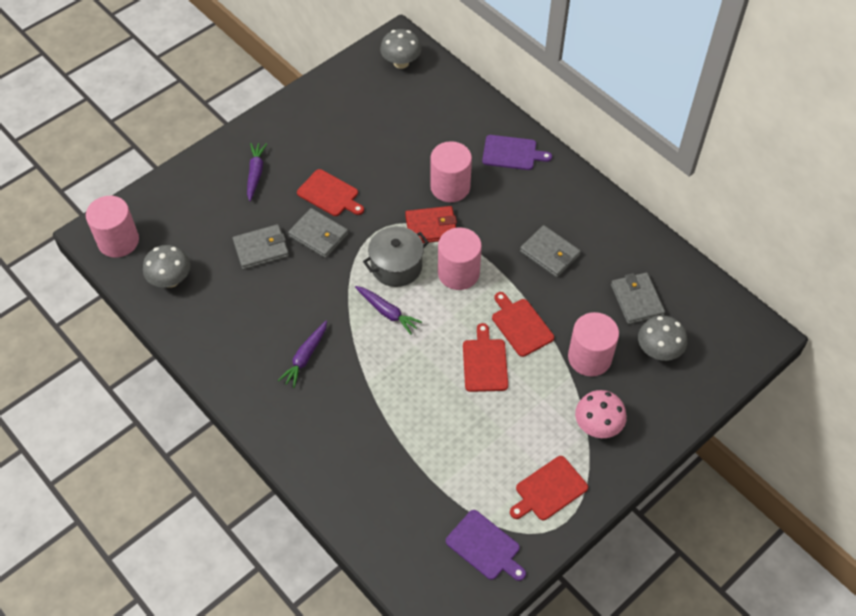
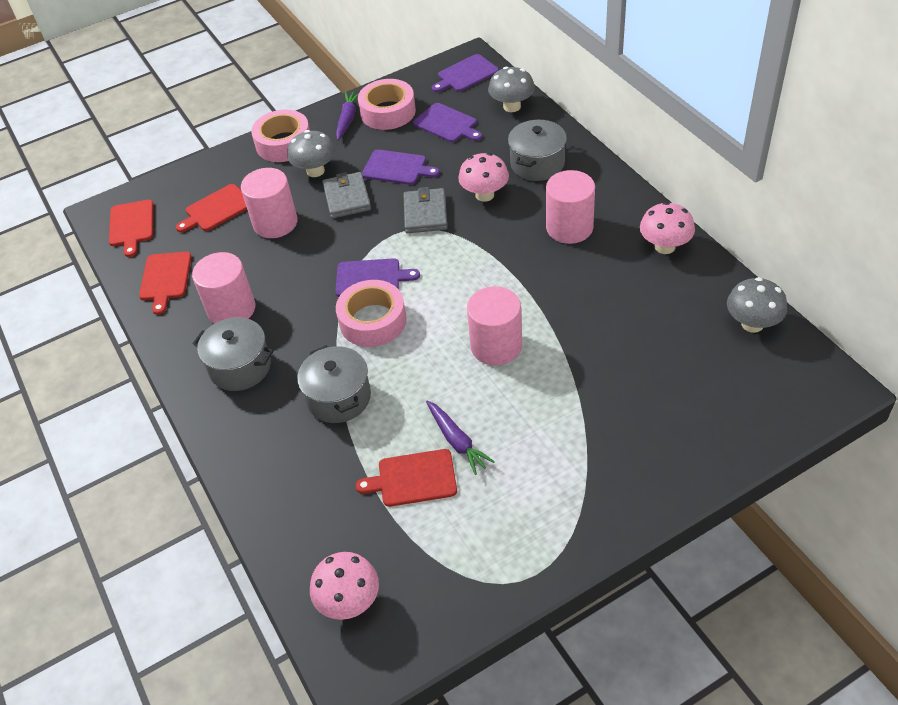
grey pot: [363,226,429,287] = 1 -> [193,317,273,391] [297,345,371,423] [508,120,567,181] = 3
grey wallet: [233,224,289,270] [288,208,348,258] [520,225,581,278] [611,272,665,324] = 4 -> [322,172,371,219] [403,187,448,233] = 2
pink mushroom: [575,390,627,438] = 1 -> [310,552,379,620] [458,153,509,202] [640,202,695,254] = 3
pink tape: none = 0 -> [251,110,310,162] [336,280,407,347] [358,79,416,130] = 3
purple carrot: [247,143,267,201] [278,321,327,388] [355,286,422,335] = 3 -> [336,92,359,140] [426,400,495,475] = 2
purple cutting board: [446,510,526,581] [482,135,552,170] = 2 -> [335,258,420,297] [362,149,440,185] [413,103,482,142] [432,54,499,92] = 4
red wallet: [405,206,457,243] = 1 -> none = 0

